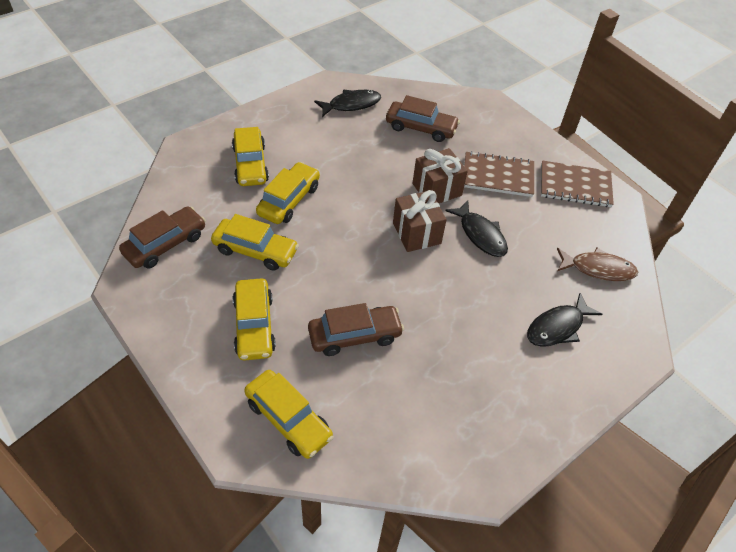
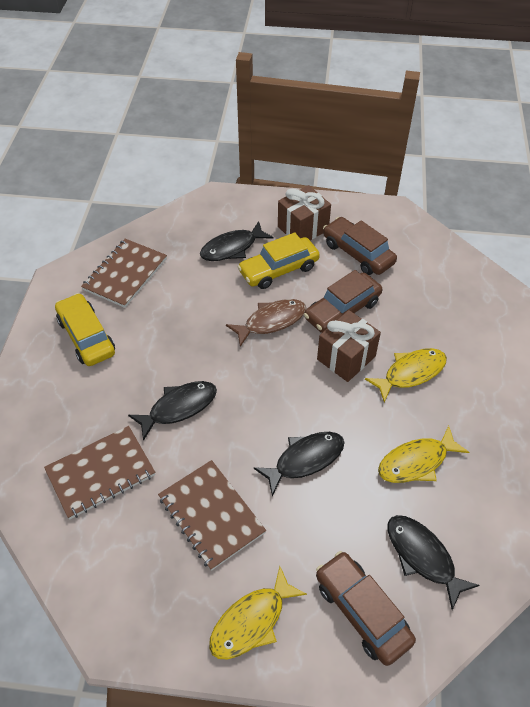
black fish: [314,90,381,117] [445,201,508,257] [527,293,602,347] = 3 -> [128,381,217,441] [200,221,274,261] [254,432,345,496] [387,515,480,610] = 4
brown notebook: [464,151,534,197] [541,161,614,207] = 2 -> [44,426,155,519] [81,239,167,308] [158,460,266,571] = 3
yellow car: [211,214,299,271] [232,127,269,186] [233,278,276,361] [244,370,333,459] [256,162,320,224] = 5 -> [55,293,115,366] [238,232,320,289] = 2
yellow fish: none = 0 -> [209,566,307,659] [365,348,447,402] [378,426,469,483] = 3

